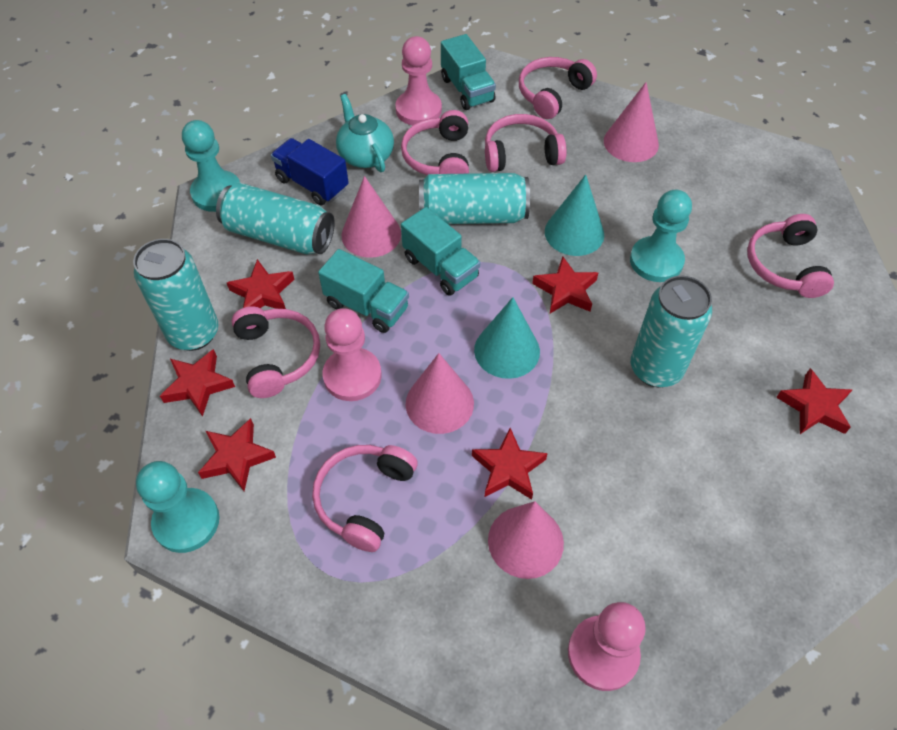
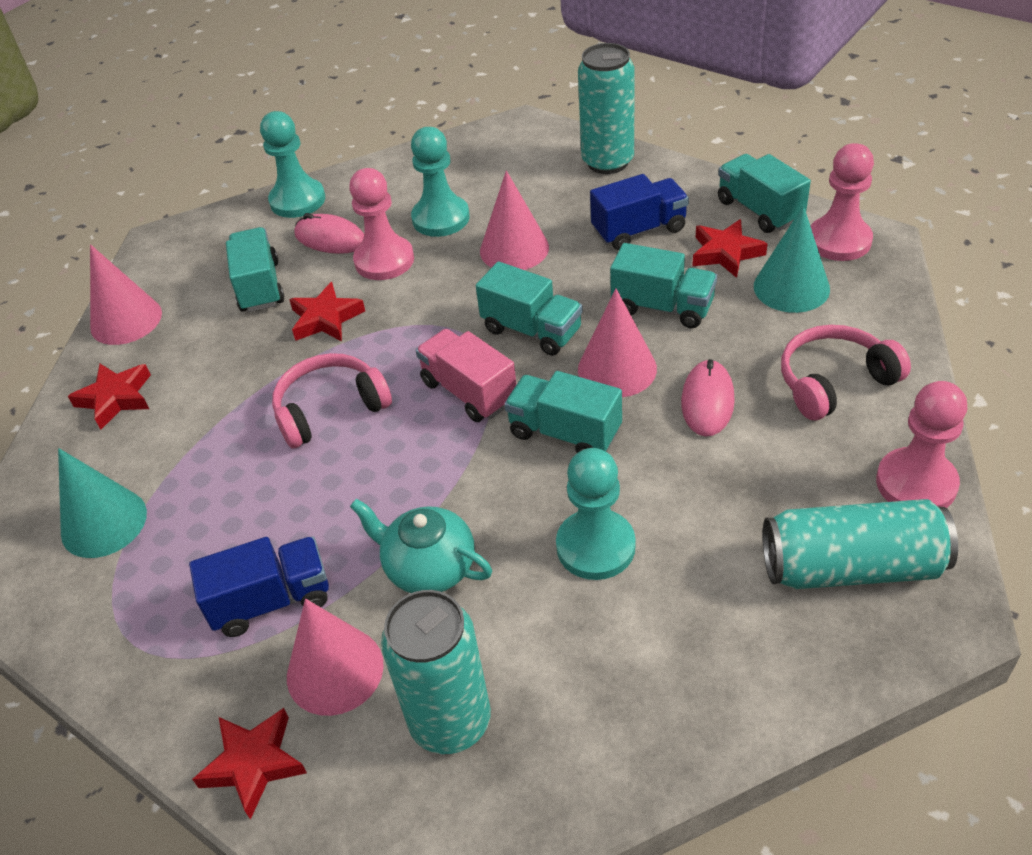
blue truck: [271,138,349,205] = 1 -> [189,536,329,637] [590,174,689,250] = 2
pink headphones: [231,306,320,398] [312,445,418,552] [401,110,469,175] [485,114,567,172] [519,57,597,119] [747,214,834,298] = 6 -> [272,353,392,448] [781,325,911,420] = 2
pink mouse: none = 0 -> [294,213,364,254] [681,359,735,437] = 2
pink truck: none = 0 -> [416,329,517,422] = 1
red star: [160,349,235,417] [198,418,276,491] [227,259,294,309] [472,428,548,500] [532,256,598,313] [776,368,852,434] = 6 -> [68,364,151,430] [192,708,307,820] [289,282,365,341] [692,219,768,278] = 4
turquoise can: [133,239,218,351] [216,182,335,255] [419,173,530,224] [631,276,712,387] = 4 -> [381,590,491,754] [578,43,634,174] [763,499,958,589] = 3
turquoise truck: [318,249,409,333] [401,207,480,296] [441,34,496,110] = 3 -> [226,227,284,312] [476,262,583,356] [504,371,622,453] [610,243,717,328] [718,154,811,233] = 5

